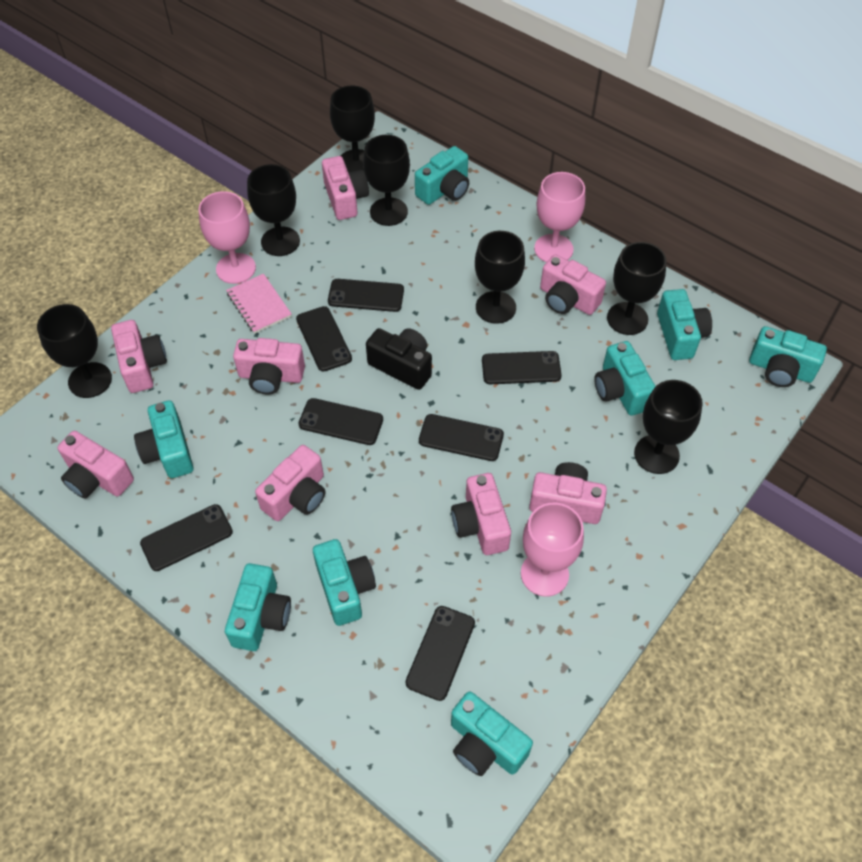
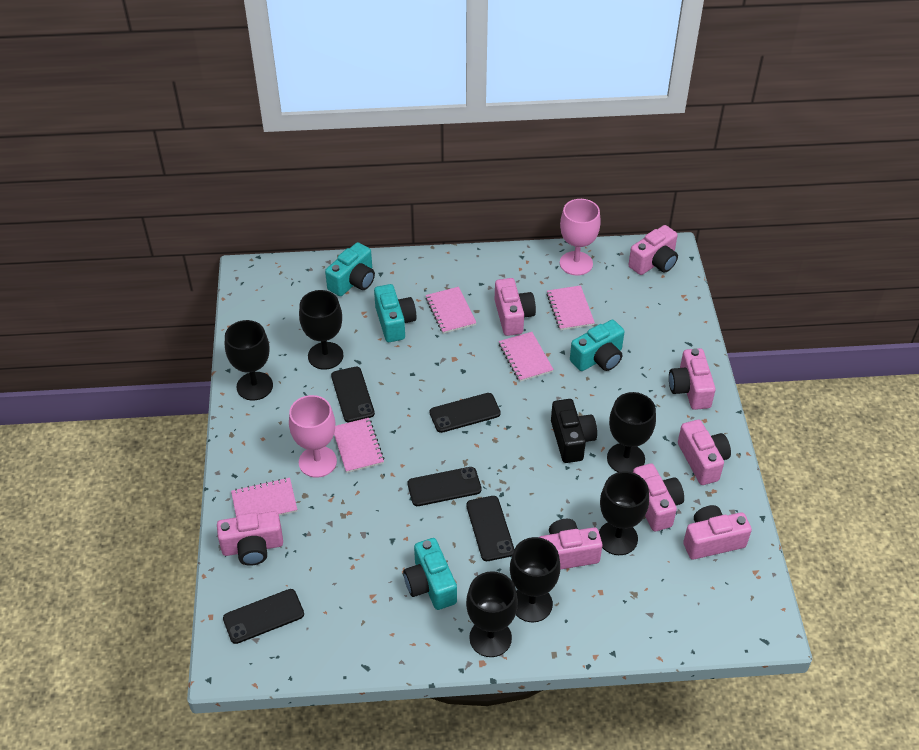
black goblet: [37,304,112,398] [247,164,300,256] [330,86,375,172] [363,135,410,226] [475,231,525,324] [607,242,667,335] [634,380,703,474] = 7 -> [225,320,273,400] [299,290,343,370] [466,571,518,657] [510,537,560,622] [599,471,649,555] [607,392,656,473] = 6
black phone: [140,504,233,571] [296,306,352,372] [298,398,383,445] [328,279,404,312] [405,606,475,701] [419,414,504,461] [482,351,562,384] = 7 -> [223,589,304,644] [331,367,375,423] [408,467,482,506] [430,393,501,433] [466,496,514,561] = 5
pink goblet: [199,191,256,284] [521,503,584,597] [534,172,585,262] = 3 -> [289,395,337,478] [560,199,601,276] = 2
pink notebook: [226,274,292,334] = 1 -> [231,478,297,517] [334,418,384,473] [426,287,477,334] [499,332,554,382] [546,285,595,330] = 5
turquoise camera: [134,400,194,478] [225,563,291,651] [313,539,376,626] [415,146,469,205] [451,691,533,776] [594,341,656,416] [657,289,712,360] [749,326,827,387] = 8 -> [325,242,375,296] [374,284,417,342] [403,538,457,610] [570,320,625,371] = 4

